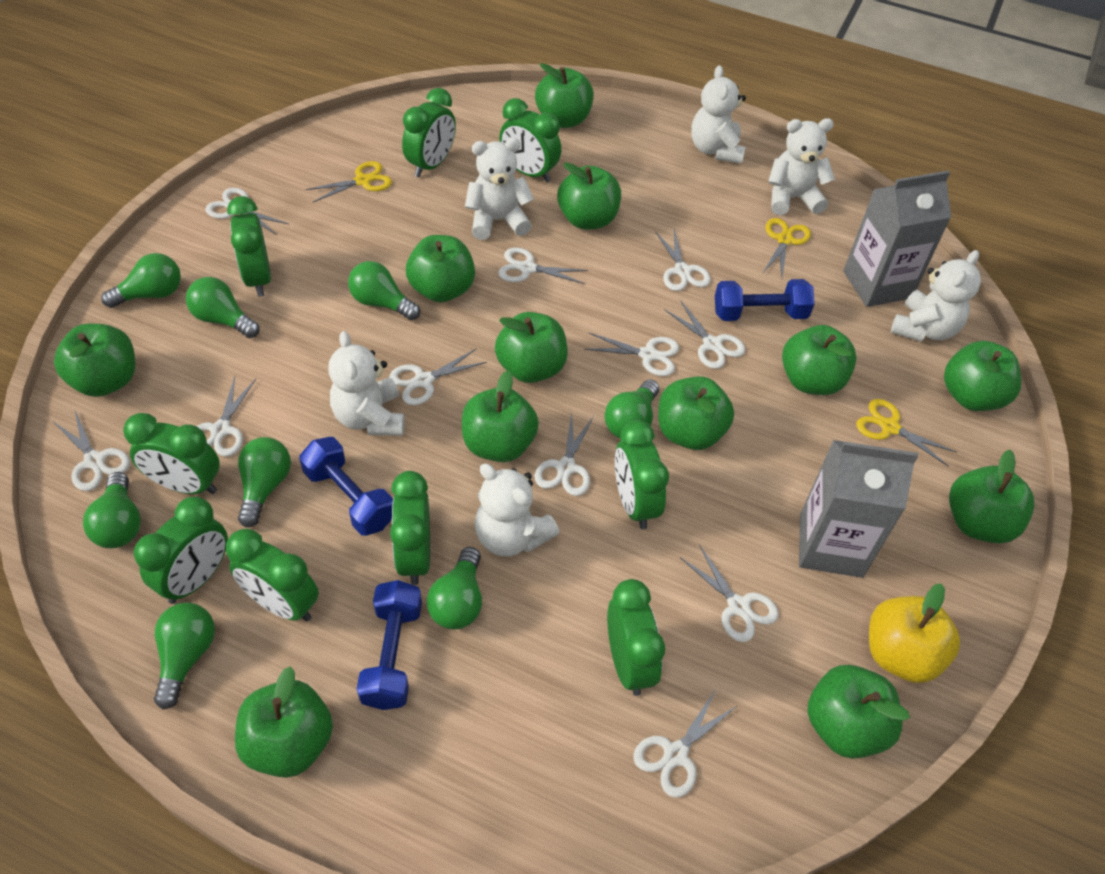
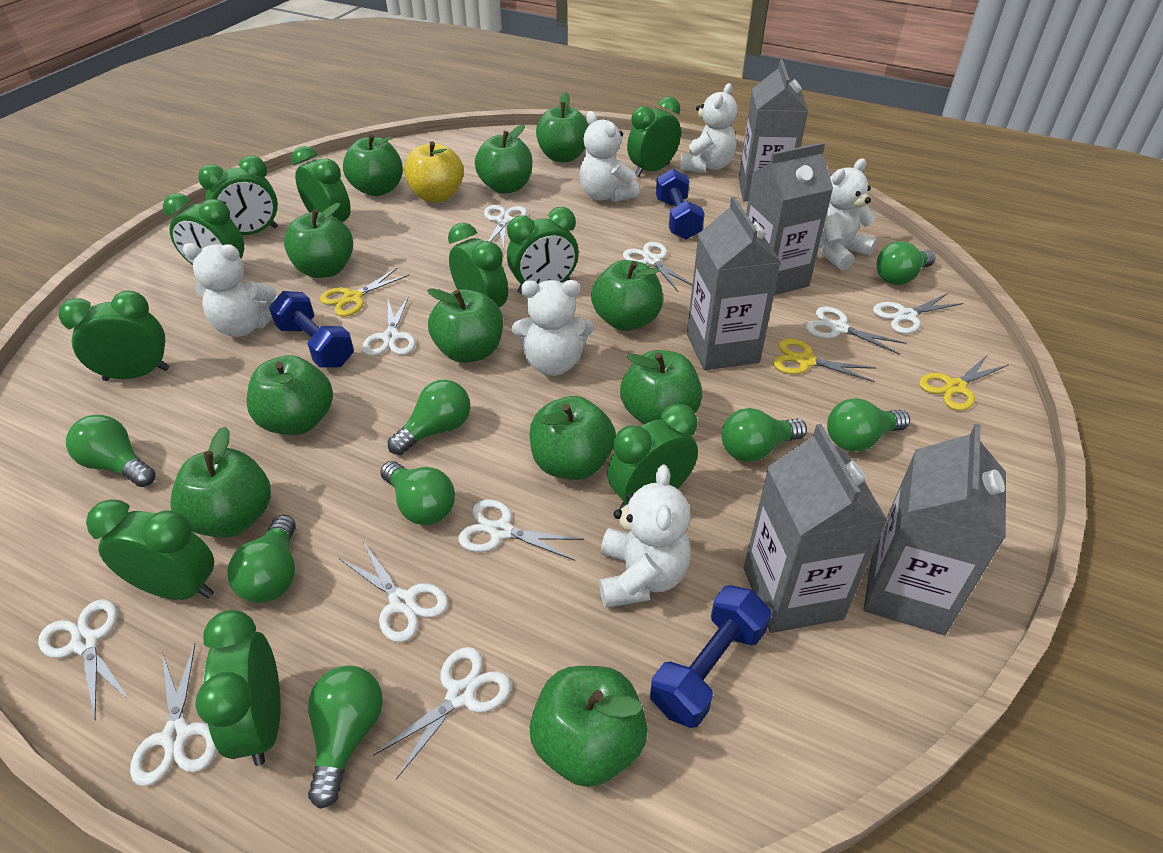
green apple: [54,324,136,397] [235,666,333,778] [406,235,475,302] [462,370,539,462] [495,312,568,383] [535,63,594,128] [557,162,621,230] [658,376,734,450] [782,325,857,395] [807,665,910,759] [944,341,1021,411] [949,450,1035,543] = 12 -> [170,427,271,538] [246,355,333,435] [284,203,353,278] [343,134,403,196] [427,288,503,363] [475,124,532,194] [530,396,616,480] [530,666,648,787] [536,92,589,162] [591,260,663,331] [620,350,702,424] = 11
green clock: [123,413,220,494] [134,497,228,604] [226,529,319,622] [227,196,271,297] [390,471,430,585] [402,88,456,177] [499,98,561,183] [607,579,665,696] [615,420,669,529] = 9 -> [59,290,169,381] [86,499,214,600] [163,193,244,265] [195,610,281,766] [198,155,278,235] [292,146,351,222] [448,223,508,307] [507,207,579,294] [607,404,698,510] [627,97,681,177] = 10
grey carton: [799,440,918,578] [843,171,951,307] = 2 -> [687,197,781,370] [739,60,808,202] [744,424,888,633] [746,142,833,295] [864,424,1006,635] = 5
white scissors: [54,411,130,491] [197,376,256,457] [205,188,289,235] [390,348,487,405] [498,247,589,284] [535,413,594,496] [584,333,679,376] [633,689,737,798] [655,229,711,291] [664,300,745,369] [680,545,778,642] = 11 -> [38,599,131,720] [130,643,217,786] [340,542,448,642] [362,296,416,356] [373,647,511,779] [458,499,584,561] [484,205,527,250] [623,242,693,292] [806,306,906,355] [873,293,964,334] = 10

